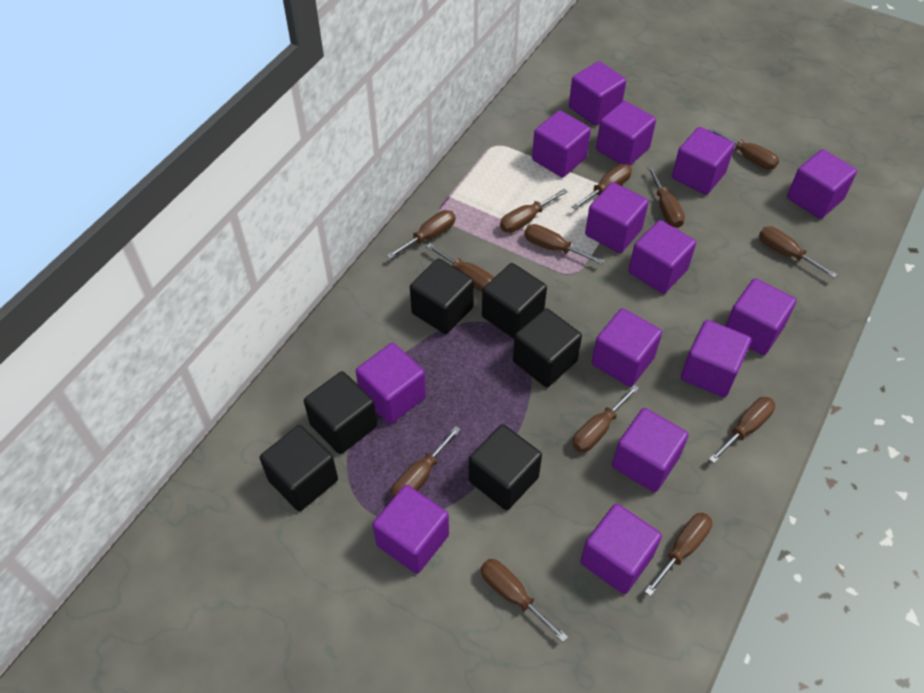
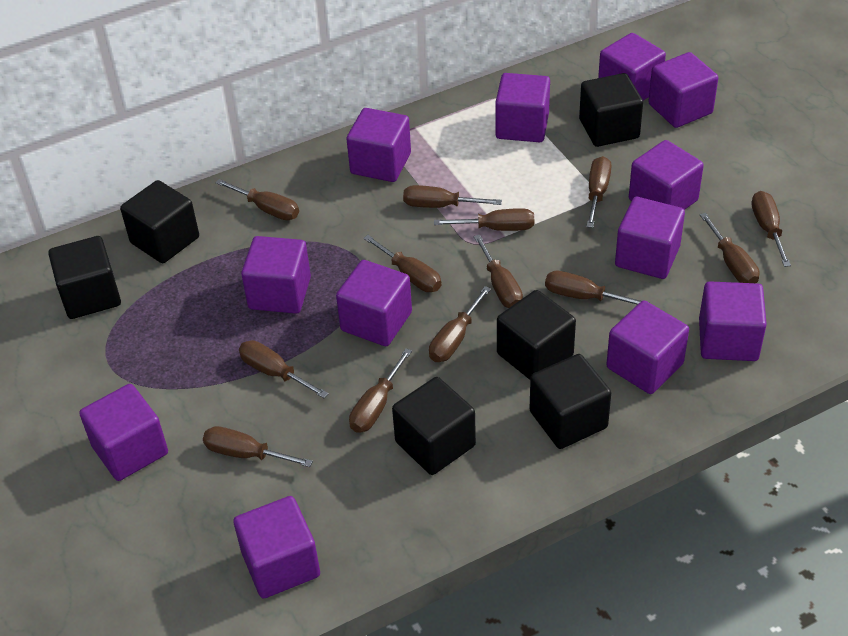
purple cube: [356,343,426,424] [372,485,449,574] [532,110,591,177] [569,61,626,125] [580,504,662,594] [585,182,649,253] [592,308,662,387] [596,101,656,166] [612,408,688,492] [628,220,696,294] [672,127,735,195] [681,320,751,397] [725,278,797,355] [787,149,857,219] = 14 -> [79,384,168,481] [233,496,320,599] [241,236,311,314] [336,260,412,346] [347,108,411,182] [495,73,550,142] [598,33,666,100] [606,301,689,394] [615,197,685,279] [629,140,704,210] [648,52,718,128] [699,281,767,361] = 12

